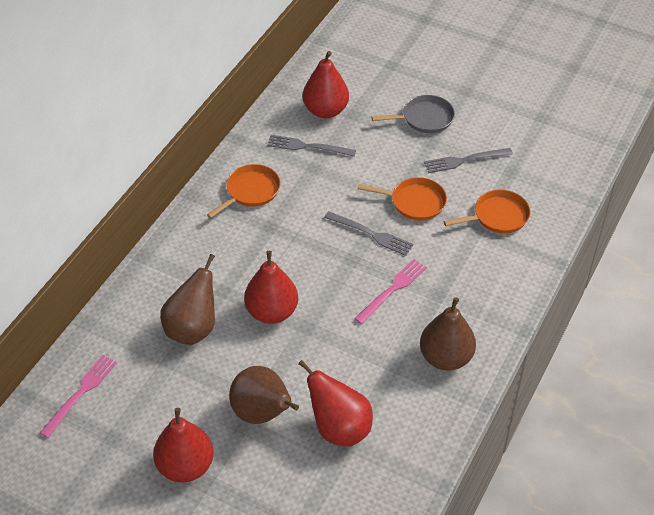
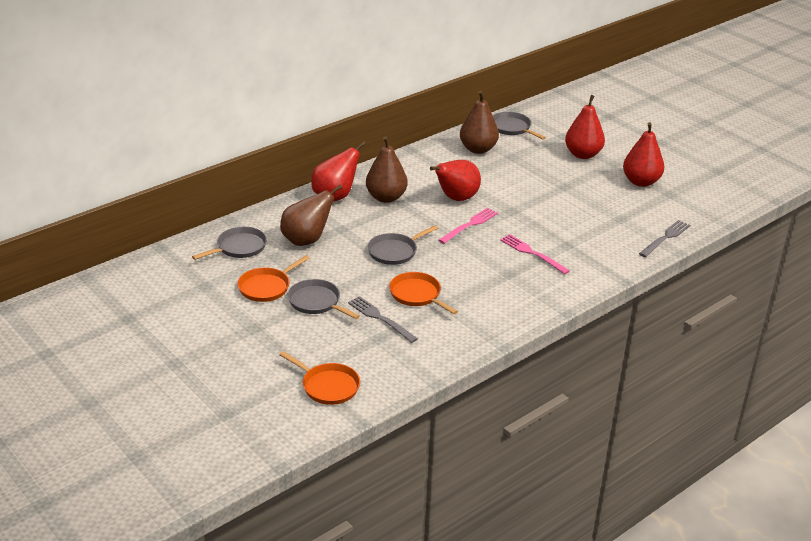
grey fork: [267,135,356,156] [324,211,414,256] [424,148,513,173] = 3 -> [348,296,418,343] [639,220,690,257] = 2
grey pan: [372,95,455,133] = 1 -> [192,227,267,260] [288,279,360,319] [367,225,438,265] [493,112,546,140] = 4

